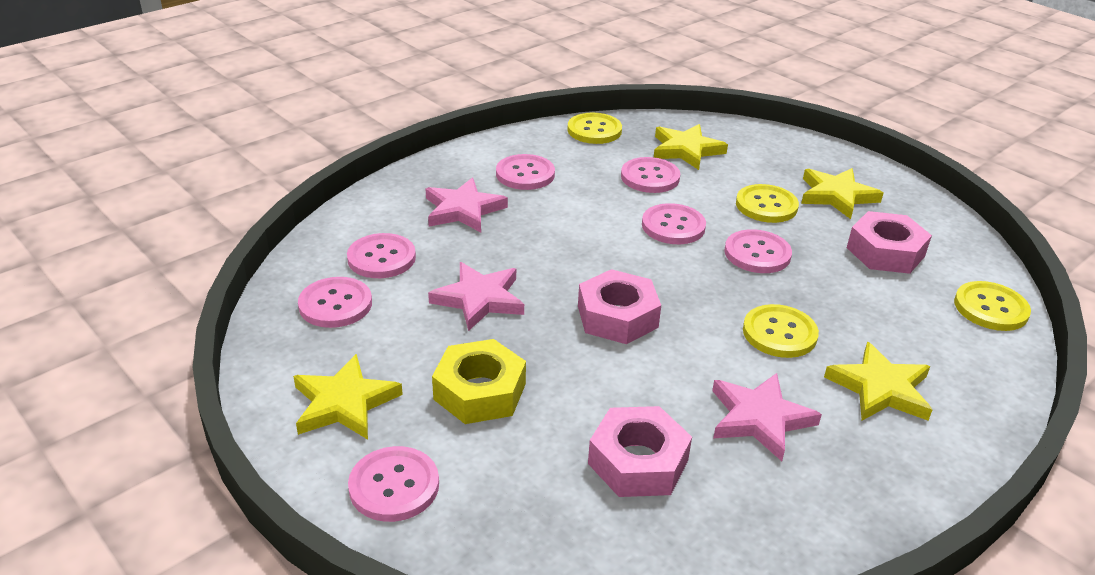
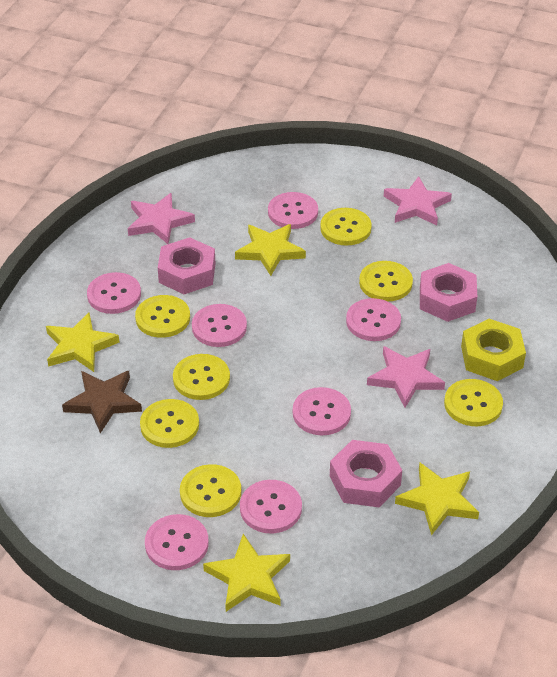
brown star: none = 0 -> [62,371,142,433] = 1
yellow button: [567,113,622,144] [736,184,799,223] [743,304,819,358] [954,281,1031,331] = 4 -> [135,295,190,338] [140,399,199,448] [173,354,230,400] [180,464,241,517] [320,208,372,245] [359,261,413,301] [444,379,503,426] = 7

